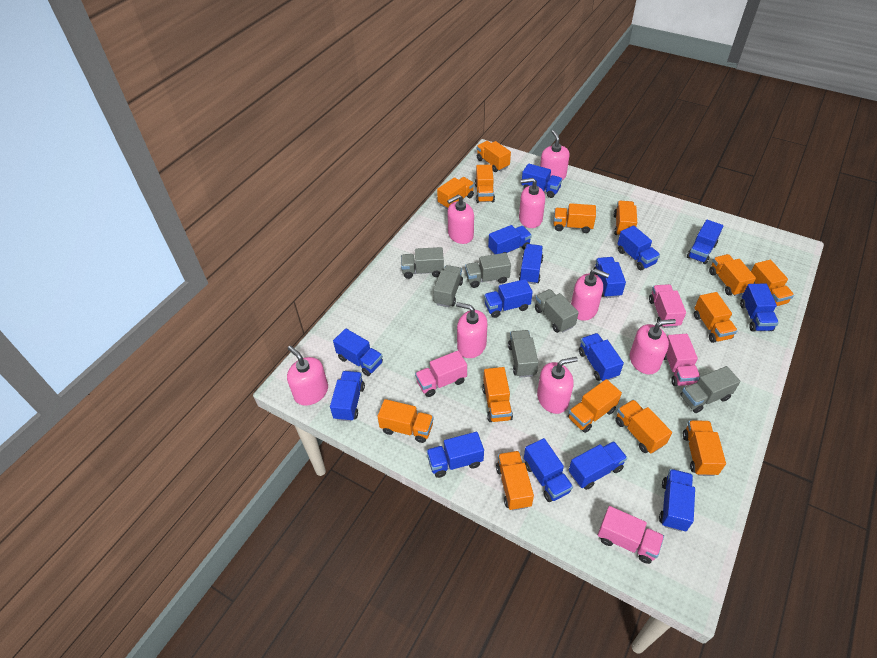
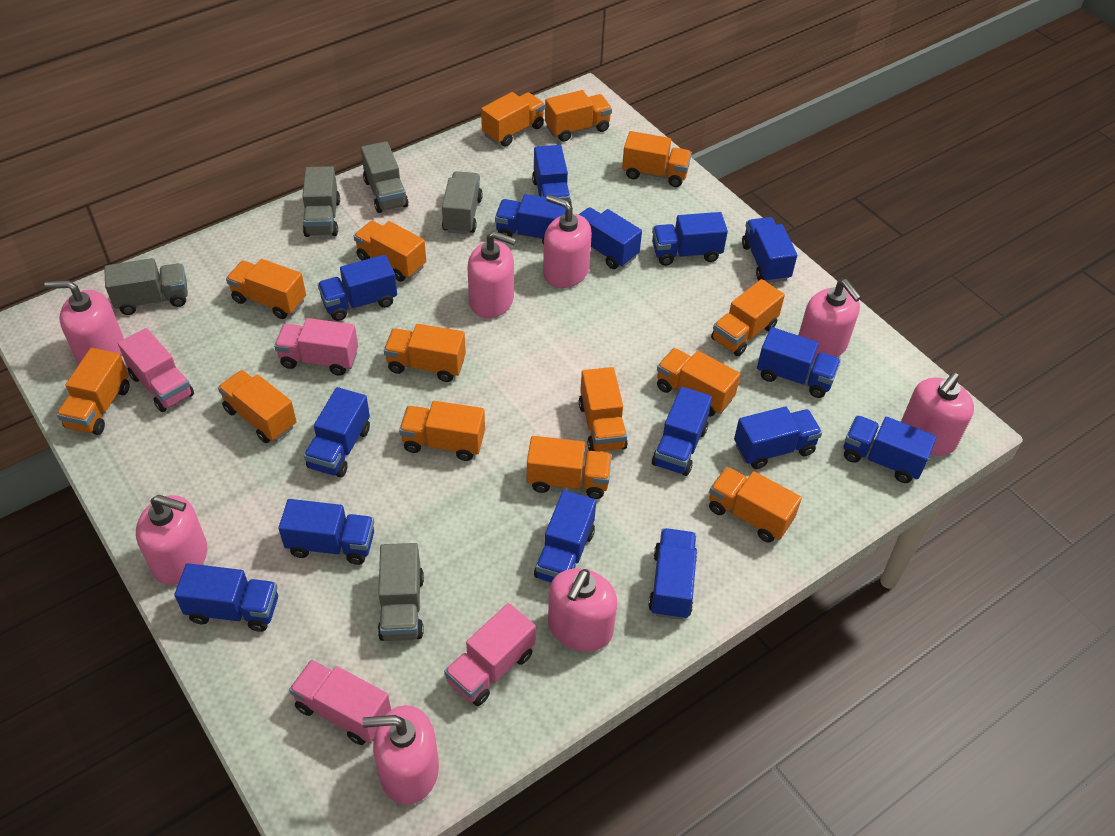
grey truck: [401,247,444,279] [433,265,463,307] [465,253,511,288] [508,330,538,377] [535,289,579,333] [680,366,740,413] = 6 -> [104,258,188,315] [302,166,340,237] [361,141,408,213] [378,543,424,641] [442,171,483,234] = 5

